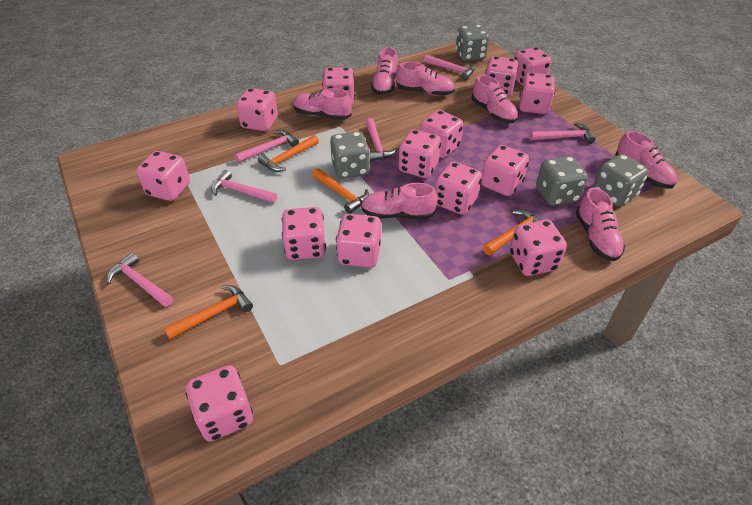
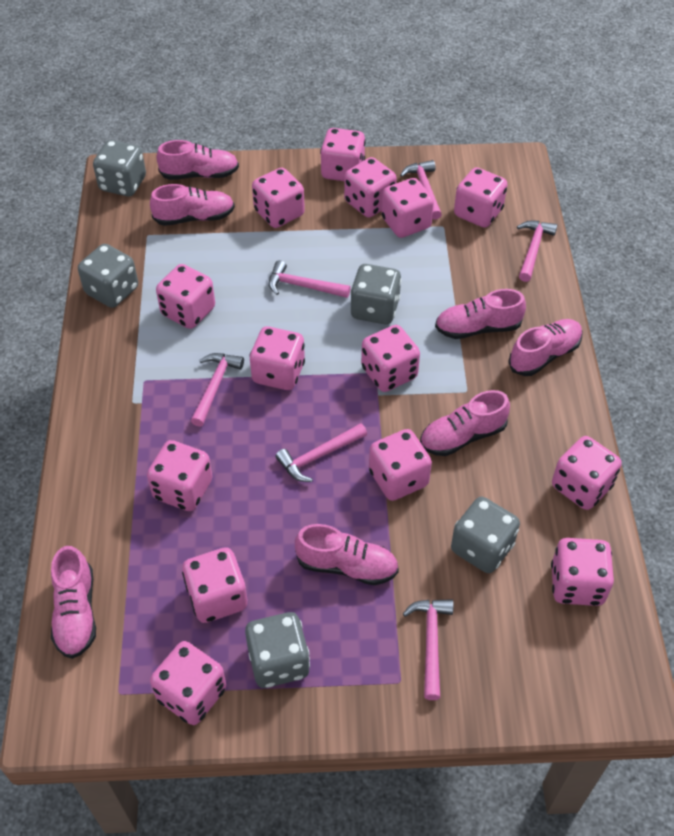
grey dice: [330,131,370,179] [456,25,489,61] [536,156,588,206] [593,154,649,207] = 4 -> [78,244,138,308] [93,140,146,196] [245,612,310,688] [350,264,402,325] [451,497,520,573] = 5
orange hammer: [164,285,253,340] [258,135,319,172] [312,169,369,214] [483,210,543,255] = 4 -> none = 0

